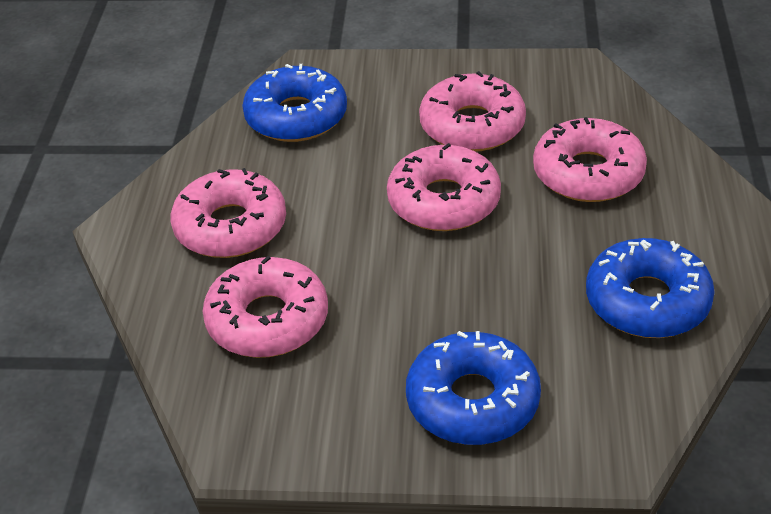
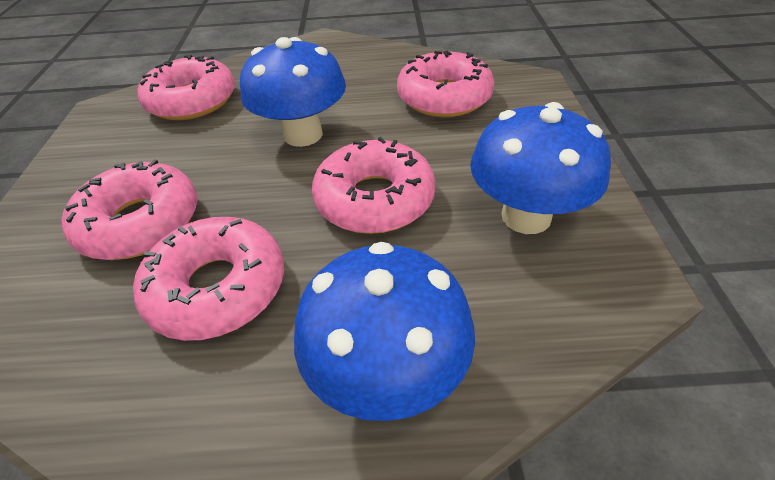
blue donut: [243,64,347,142] [406,331,541,445] [586,238,715,338] = 3 -> none = 0
blue mushroom: none = 0 -> [240,37,346,147] [294,242,475,421] [470,102,611,234] = 3

